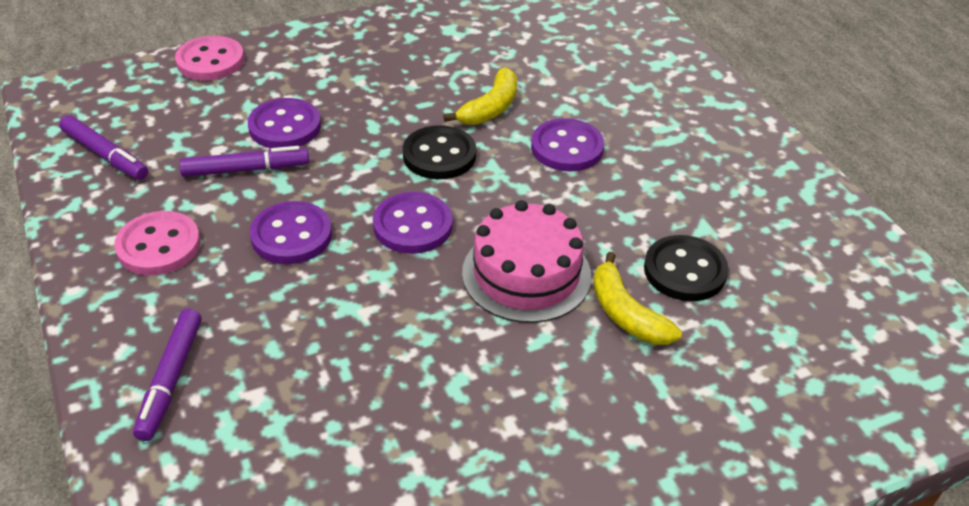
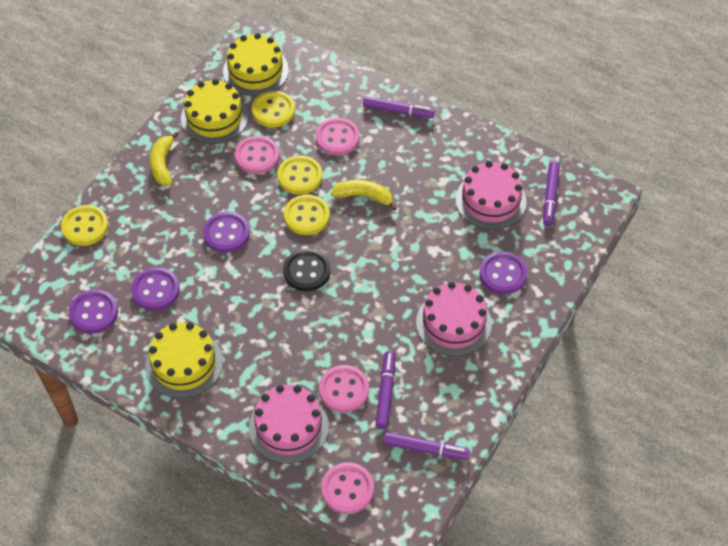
black button: [403,125,476,179] [644,235,729,301] = 2 -> [283,249,331,291] = 1
pink button: [114,211,200,275] [175,36,244,81] = 2 -> [235,136,279,174] [316,118,359,155] [319,365,369,412] [321,462,374,514] = 4
pink cake: [462,200,592,323] = 1 -> [249,385,329,464] [416,282,492,356] [456,161,527,230] = 3
purple marker: [59,115,148,180] [133,309,202,441] [179,146,309,177] = 3 -> [363,96,435,118] [376,351,395,429] [384,432,470,460] [543,161,560,226] = 4
yellow button: none = 0 -> [61,205,108,246] [252,91,295,127] [277,156,322,195] [284,195,330,235] = 4
yellow cake: none = 0 -> [145,322,223,398] [181,79,248,144] [223,33,289,96] = 3

